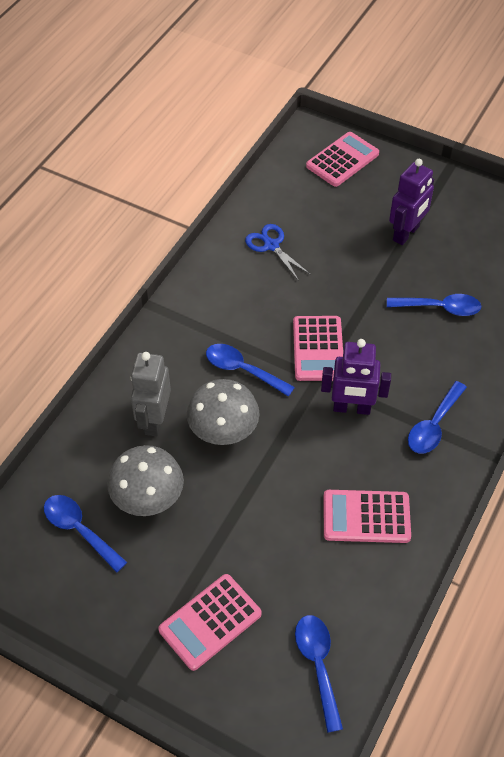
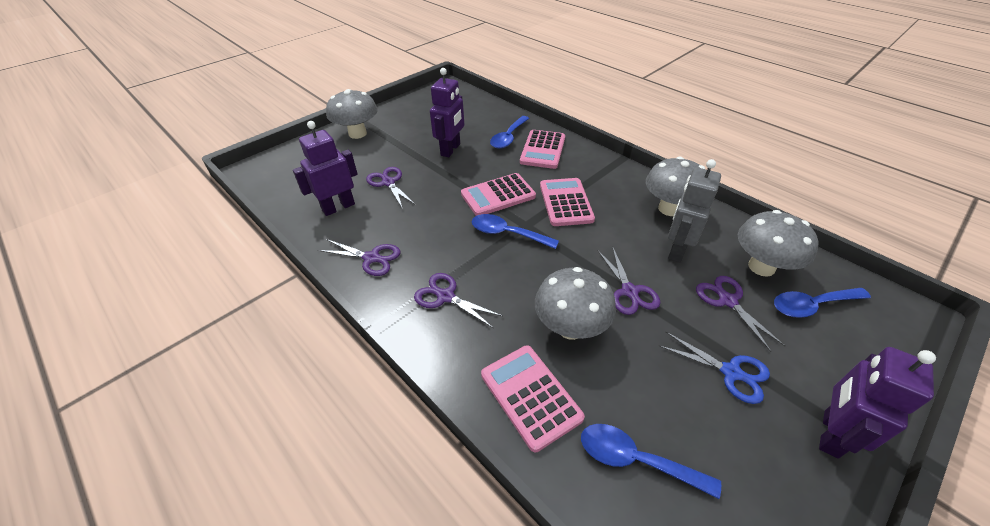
blue spoon: [44,495,127,573] [206,344,295,397] [295,615,343,733] [387,294,481,316] [408,381,467,454] = 5 -> [472,214,559,249] [490,116,530,149] [581,424,721,499] [774,288,871,318] = 4
grey mushroom: [107,445,184,516] [187,379,260,445] = 2 -> [326,89,378,139] [535,267,616,340] [646,156,705,216] [738,210,819,277] = 4
purple robot: [321,339,391,415] [389,159,434,245] = 2 -> [293,121,358,216] [430,68,464,157] [819,347,936,458] = 3
purple scissors: none = 0 -> [318,239,400,276] [366,167,416,209] [414,273,502,328] [598,247,660,315] [696,276,785,352] = 5

